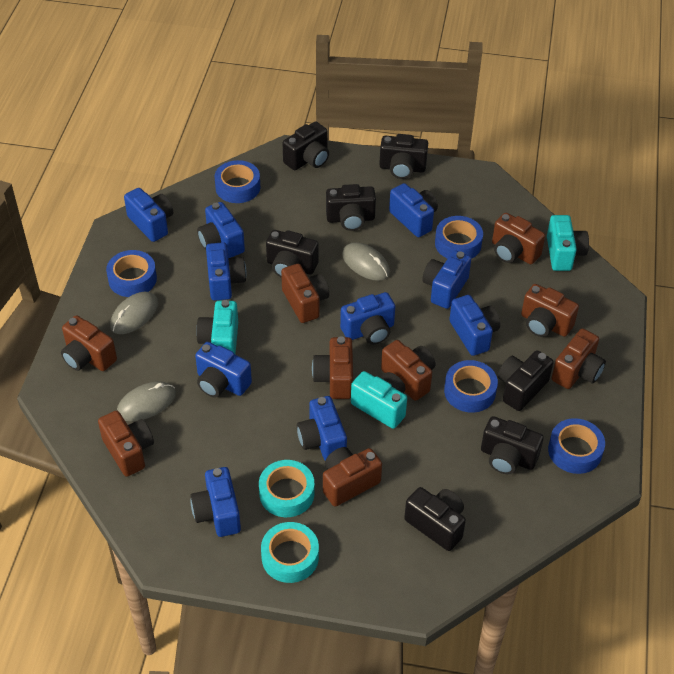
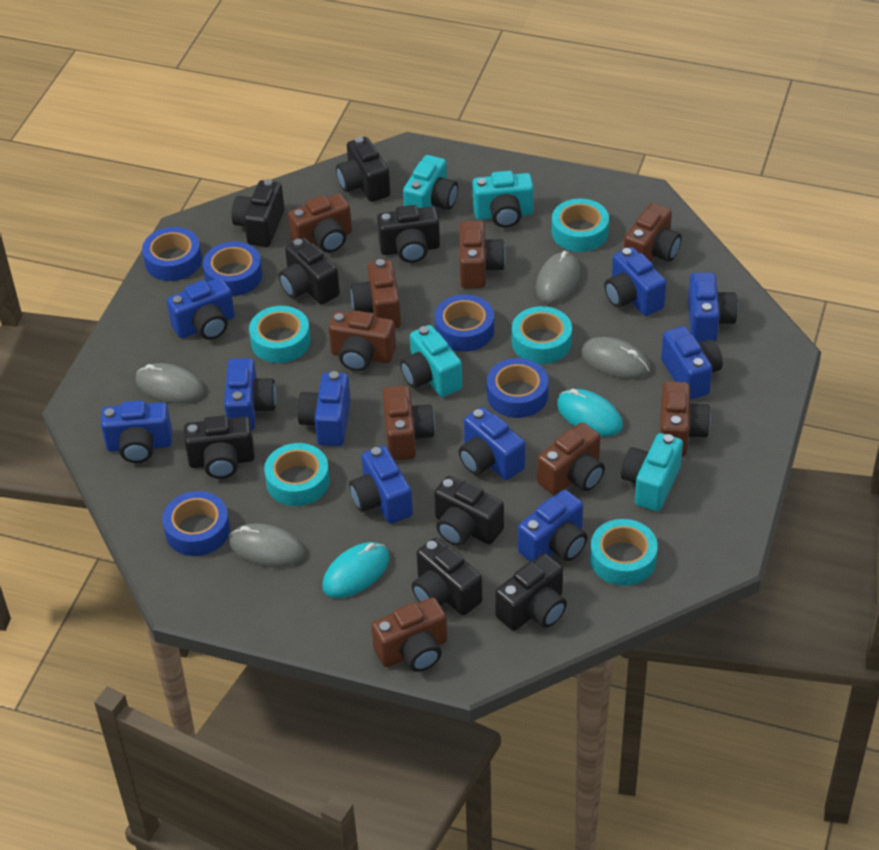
black camera: [266,230,319,278] [283,121,329,170] [326,184,376,231] [379,134,428,179] [404,487,466,551] [481,416,544,474] [498,350,554,411] = 7 -> [184,415,255,479] [231,179,285,247] [279,238,340,305] [336,137,390,202] [377,205,440,263] [412,538,482,615] [434,476,504,546] [495,553,567,631] = 8
grey mouse: [110,292,158,334] [117,381,176,421] [342,242,390,281] = 3 -> [136,363,204,404] [229,524,304,568] [536,251,580,304] [581,337,650,379] = 4
turquoise camera: [196,300,238,354] [351,371,407,429] [547,215,589,271] = 3 -> [400,325,462,397] [403,155,458,210] [472,171,534,228] [621,433,683,511] = 4
turquoise mouse: none = 0 -> [322,542,390,598] [557,389,623,436] = 2
turquoise tape: [259,460,315,517] [261,522,319,583] = 2 -> [249,306,310,363] [264,443,330,506] [512,306,572,364] [552,198,609,252] [590,519,658,586] = 5

